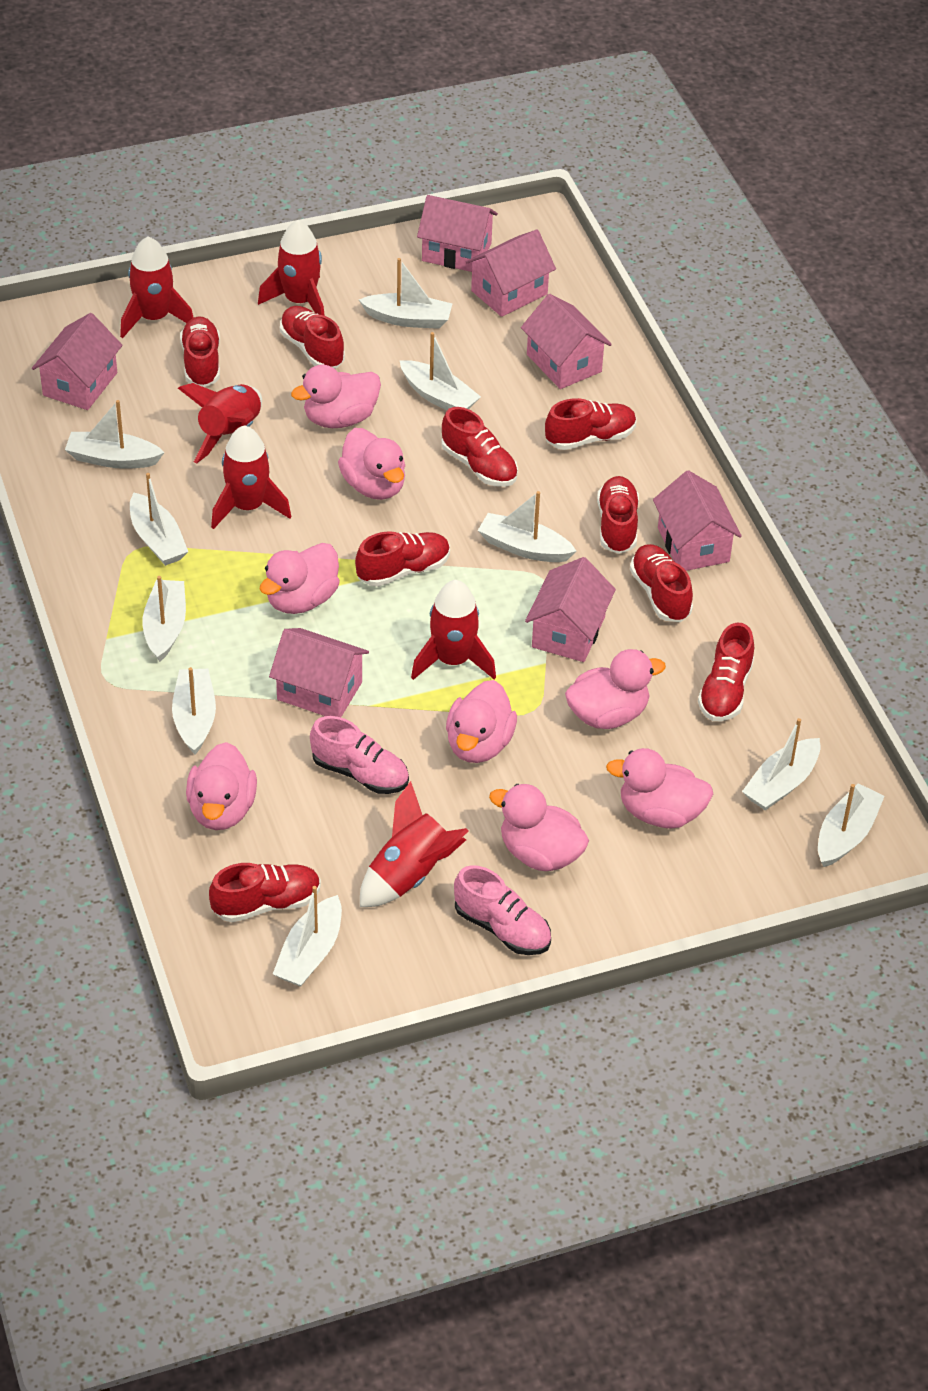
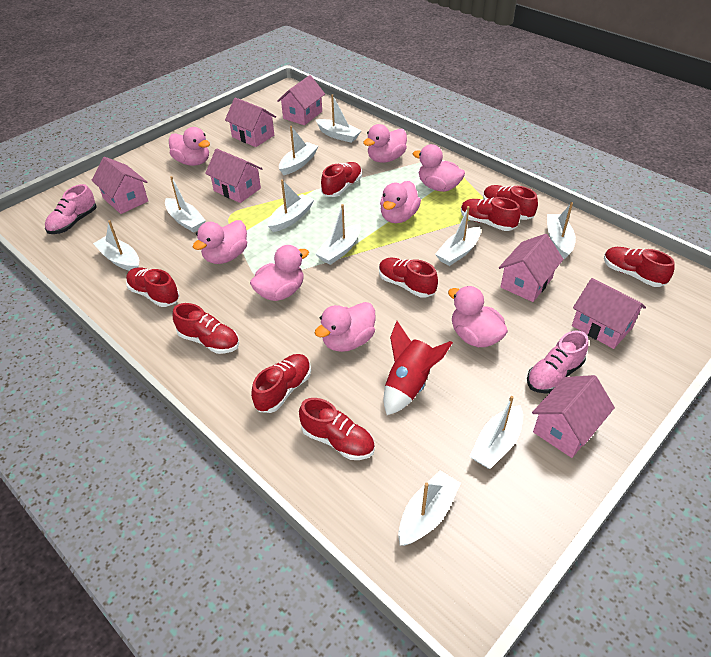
red rocket: [120,236,194,338] [178,383,262,464] [211,425,291,529] [258,220,325,316] [360,781,469,907] [411,580,496,680] = 6 -> [384,321,453,415] = 1

